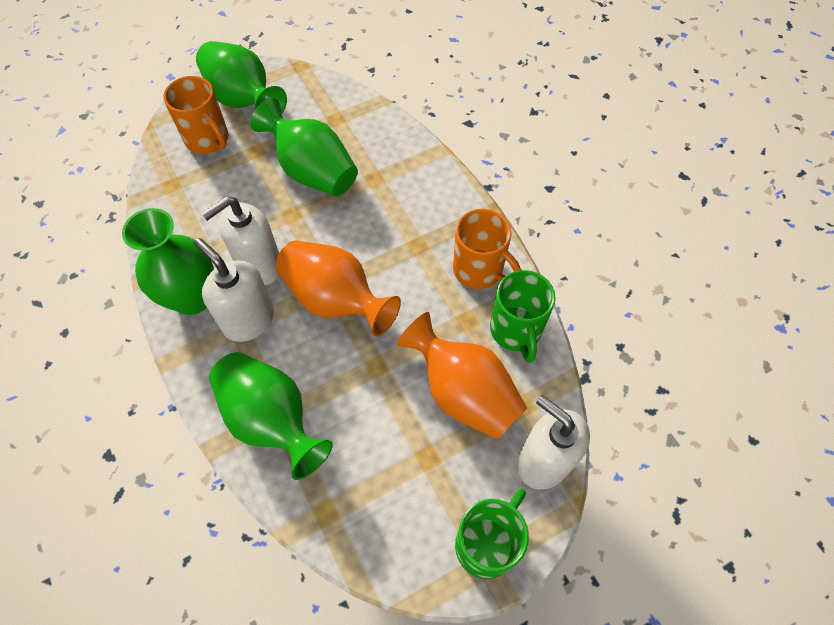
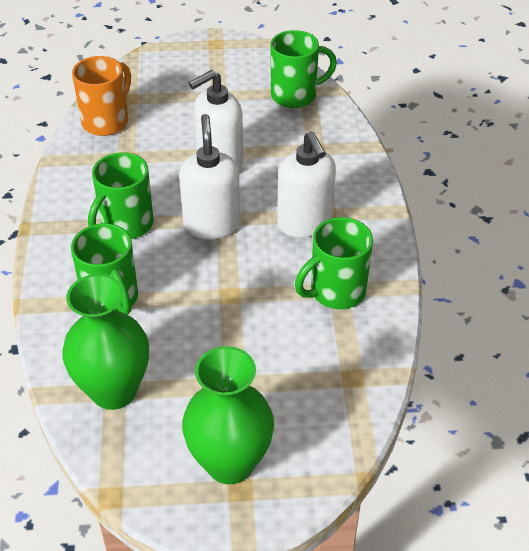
green mug: [455,489,529,579] [490,270,556,363] = 2 -> [71,223,138,315] [88,152,154,239] [270,30,337,108] [295,217,373,309] = 4
green vase: [122,208,214,315] [196,41,287,114] [209,352,333,480] [250,98,358,196] = 4 -> [62,274,149,410] [182,346,274,484] = 2
orange mug: [163,76,228,154] [453,209,521,289] = 2 -> [72,56,131,136] = 1
orange vase: [276,240,401,337] [396,312,527,440] = 2 -> none = 0

